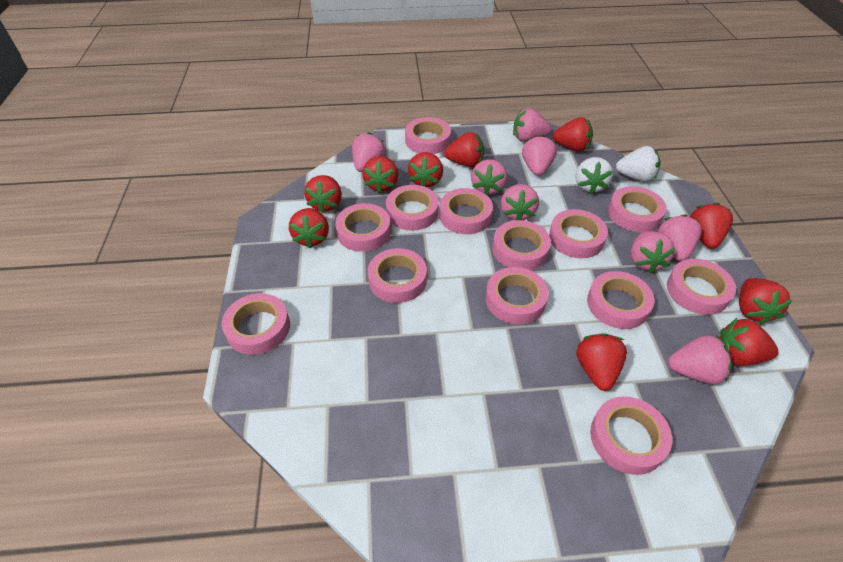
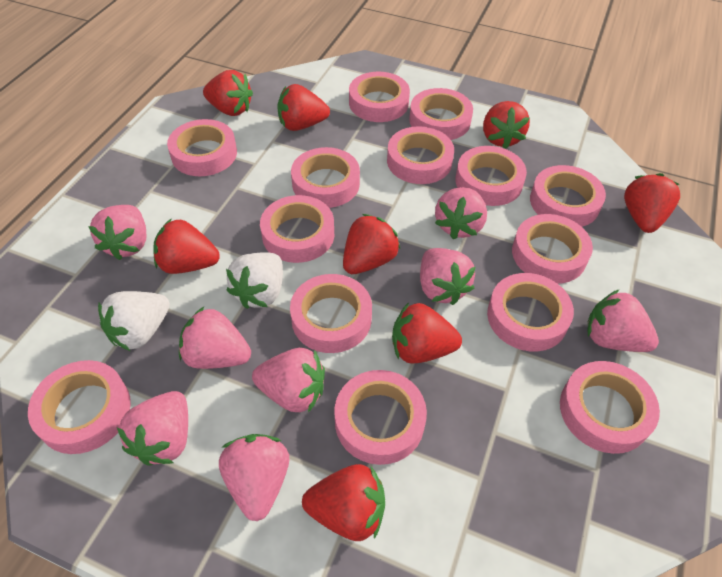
pink tape: [222,293,290,355] [335,203,391,252] [368,248,427,303] [386,185,439,231] [405,117,451,154] [439,188,493,234] [485,267,549,324] [492,220,551,270] [549,209,608,258] [587,271,655,329] [590,396,672,475] [608,186,667,232] [667,259,736,315] = 13 -> [28,360,131,454] [167,119,237,176] [260,195,334,263] [290,274,372,353] [291,147,360,208] [334,370,427,465] [349,72,410,122] [387,126,454,184] [409,88,473,140] [455,146,527,206] [487,273,574,351] [512,214,593,284] [530,165,606,227] [560,361,660,454] = 14
red strawberry: [289,208,329,248] [304,175,342,213] [362,156,398,193] [408,152,443,187] [444,132,484,167] [553,117,593,152] [576,333,627,391] [689,203,733,249] [720,318,779,366] [739,278,792,325] = 10 -> [154,218,220,274] [203,70,253,116] [277,84,330,131] [302,464,385,541] [343,214,400,274] [392,302,462,364] [483,101,530,149] [624,173,680,233] = 8

